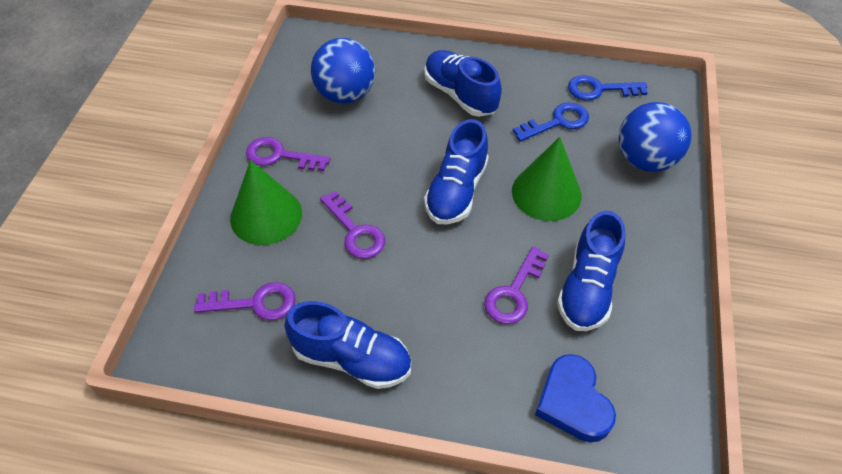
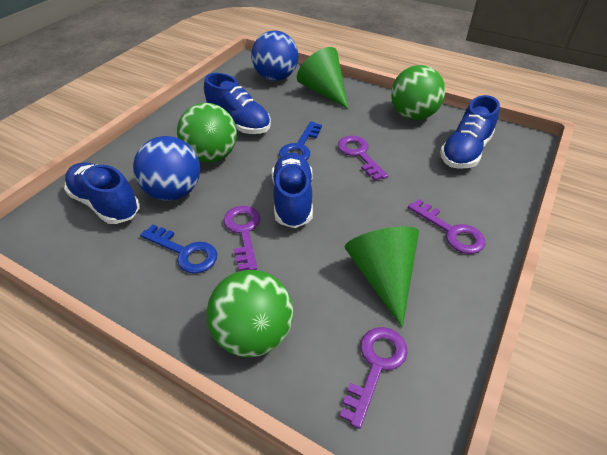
blue heart: [535,354,616,442] = 1 -> none = 0
green ball: none = 0 -> [177,103,237,163] [207,270,293,357] [391,65,445,120] = 3

